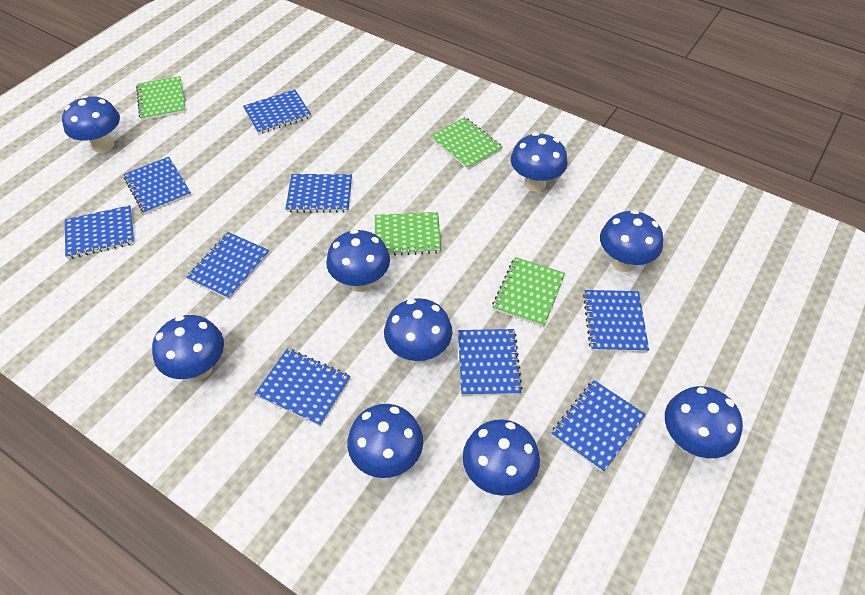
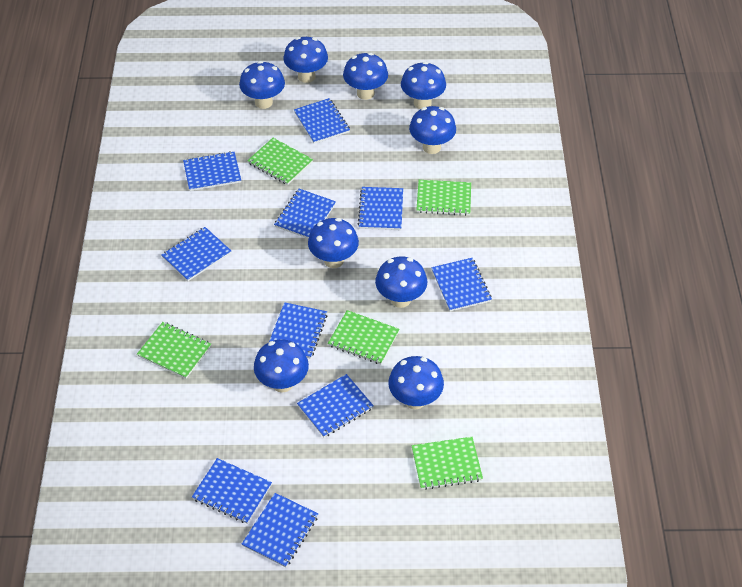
blue notebook: [65,205,135,259] [123,157,191,214] [186,232,270,300] [243,90,311,134] [255,348,351,426] [285,174,352,213] [458,329,522,396] [551,380,646,472] [583,290,649,352] = 9 -> [161,227,231,281] [183,151,241,191] [192,458,272,524] [242,493,318,567] [269,302,328,359] [274,189,336,239] [294,98,350,144] [297,374,374,438] [358,187,403,230] [431,258,492,312] = 10
green notebook: [136,76,186,121] [375,212,441,256] [431,117,503,170] [492,257,565,327] = 4 -> [137,322,211,379] [247,138,313,185] [328,310,399,365] [412,437,483,490] [416,180,471,216] = 5

